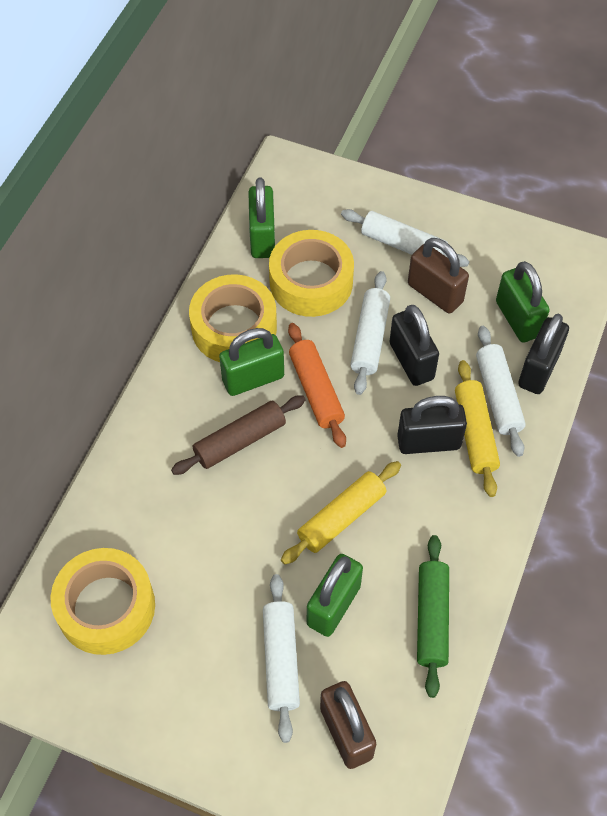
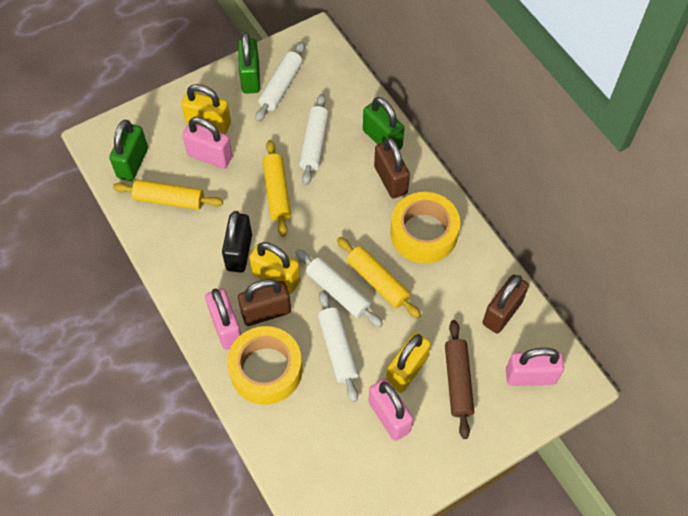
black padlock: [390,305,439,386] [397,396,467,454] [518,314,569,394] = 3 -> [222,211,252,272] = 1
brown padlock: [320,681,376,769] [408,238,469,314] = 2 -> [238,279,291,326] [374,137,410,199] [483,275,529,334] = 3
green padlock: [219,328,284,396] [248,178,275,258] [307,554,363,637] [496,261,550,343] = 4 -> [109,120,148,181] [238,32,260,94] [363,97,404,150] = 3
green rolling pin: [417,535,449,698] = 1 -> none = 0
orange rolling pin: [288,323,346,448] = 1 -> none = 0
pink padlock: none = 0 -> [182,117,232,169] [205,288,241,350] [368,379,413,441] [506,348,564,386] = 4
yellow padlock: none = 0 -> [181,84,231,134] [249,242,300,293] [386,332,431,393] = 3
yellow rolling pin: [281,461,401,565] [455,360,500,497] = 2 -> [113,180,223,210] [263,140,291,237] [337,237,421,318] = 3
yellow tape: [51,548,155,655] [189,275,277,362] [269,230,354,317] = 3 -> [227,326,303,405] [390,192,460,263] = 2

